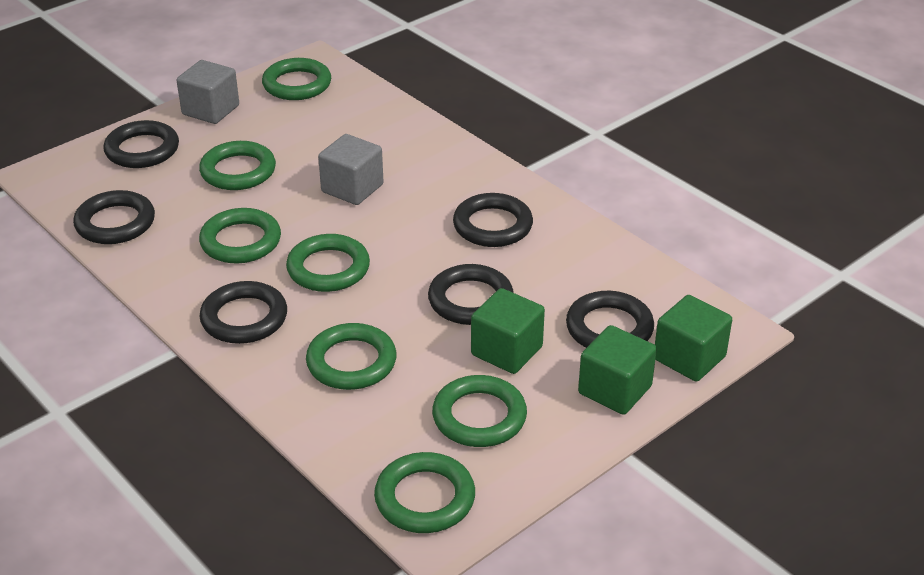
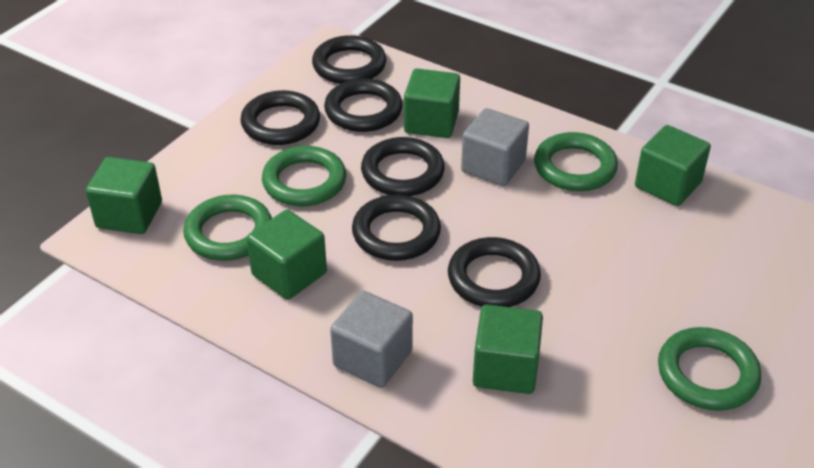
green cube: [471,288,545,374] [578,325,657,415] [655,295,732,382] = 3 -> [86,157,162,234] [246,210,327,300] [404,68,460,138] [473,305,543,394] [635,125,711,206] = 5
green ring: [199,141,276,190] [199,208,281,263] [262,58,331,100] [286,234,370,292] [306,323,397,390] [374,452,475,533] [432,375,527,447] = 7 -> [183,195,272,261] [262,146,346,206] [534,132,618,191] [658,327,761,411] = 4

